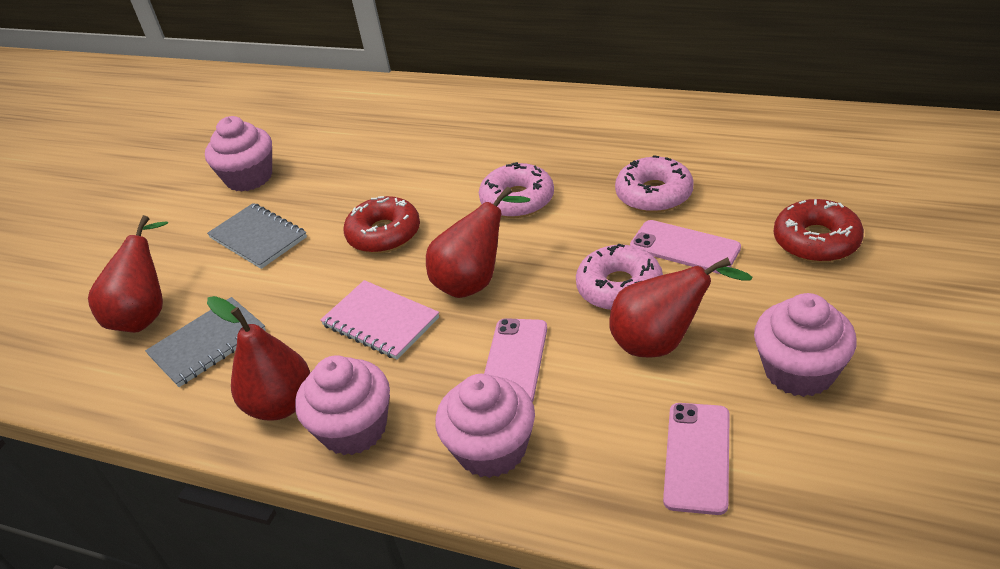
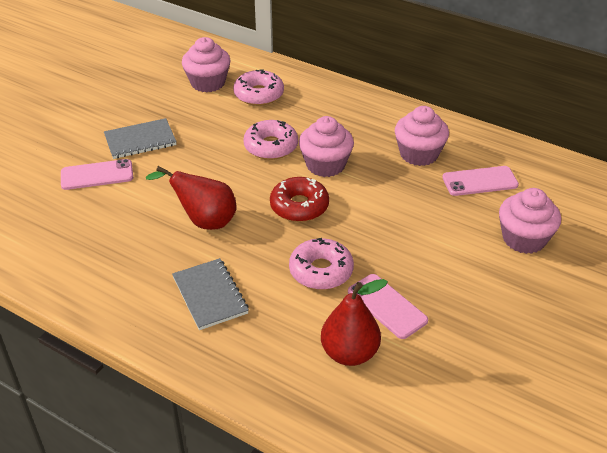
pink notebook: [320,280,439,360] = 1 -> none = 0
red donut: [343,196,420,253] [774,199,864,263] = 2 -> [270,177,329,222] = 1
red pear: [88,215,168,333] [207,296,310,420] [426,186,530,298] [609,257,753,357] = 4 -> [146,166,237,230] [321,279,388,366] = 2

